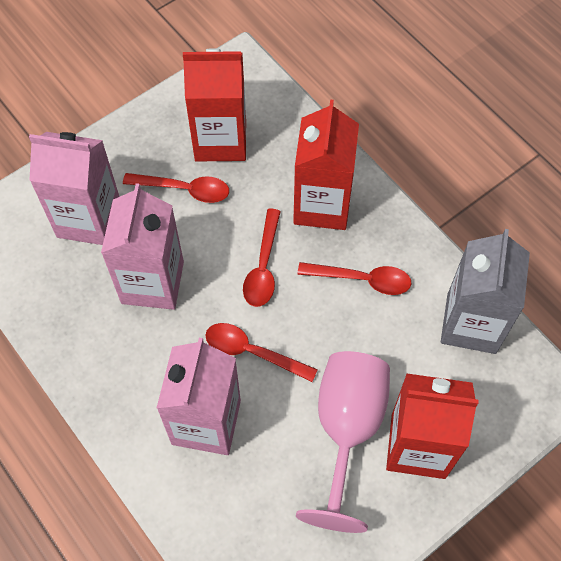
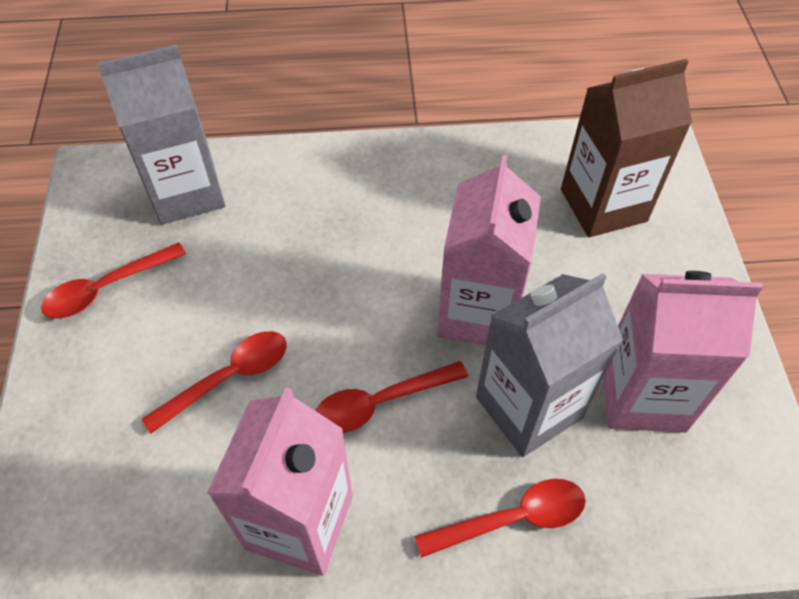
brown carton: none = 0 -> [561,59,692,237] = 1
grey carton: [441,229,530,354] = 1 -> [97,44,226,225] [476,273,623,457] = 2
pink goblet: [296,351,390,533] = 1 -> none = 0
red carton: [183,48,246,161] [293,100,359,230] [386,373,479,479] = 3 -> none = 0

